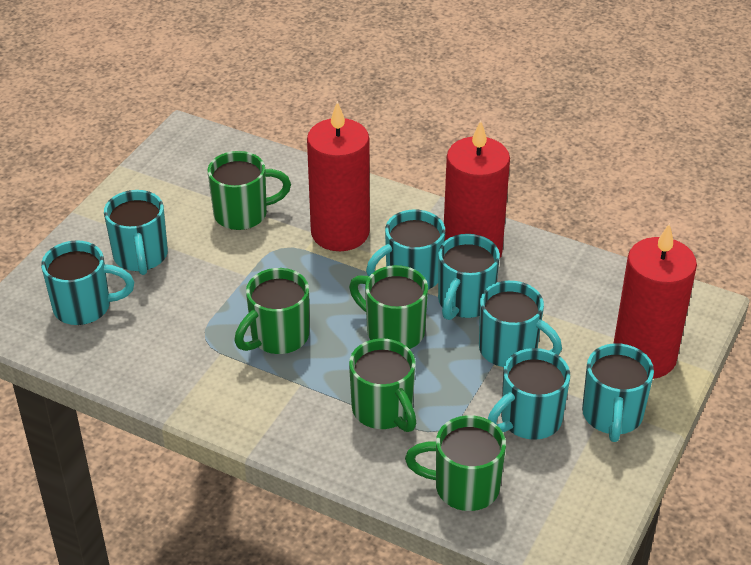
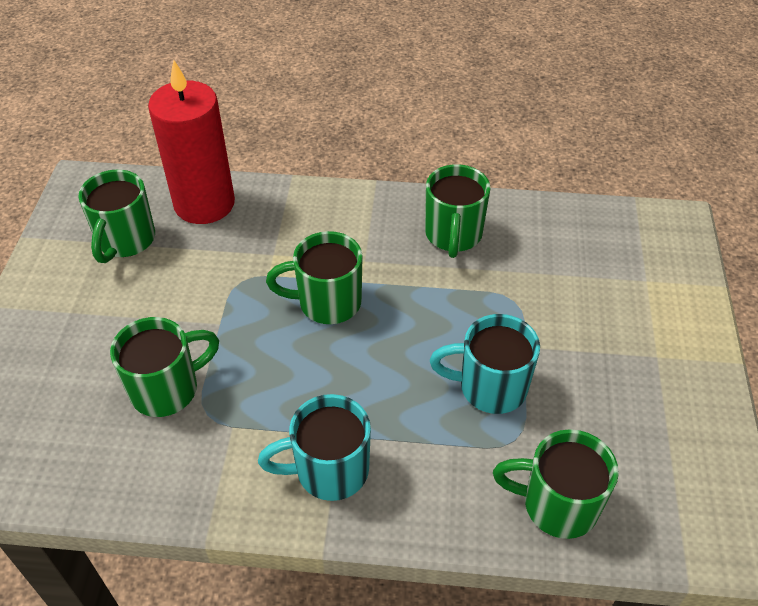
red candle: [307,101,370,251] [444,120,510,258] [614,223,697,379] = 3 -> [148,59,235,224] = 1
turquoise mug: [41,240,134,325] [104,190,168,275] [366,210,445,290] [438,234,500,320] [479,281,562,367] [488,348,570,440] [582,343,654,442] = 7 -> [258,394,371,501] [430,314,540,414] = 2

